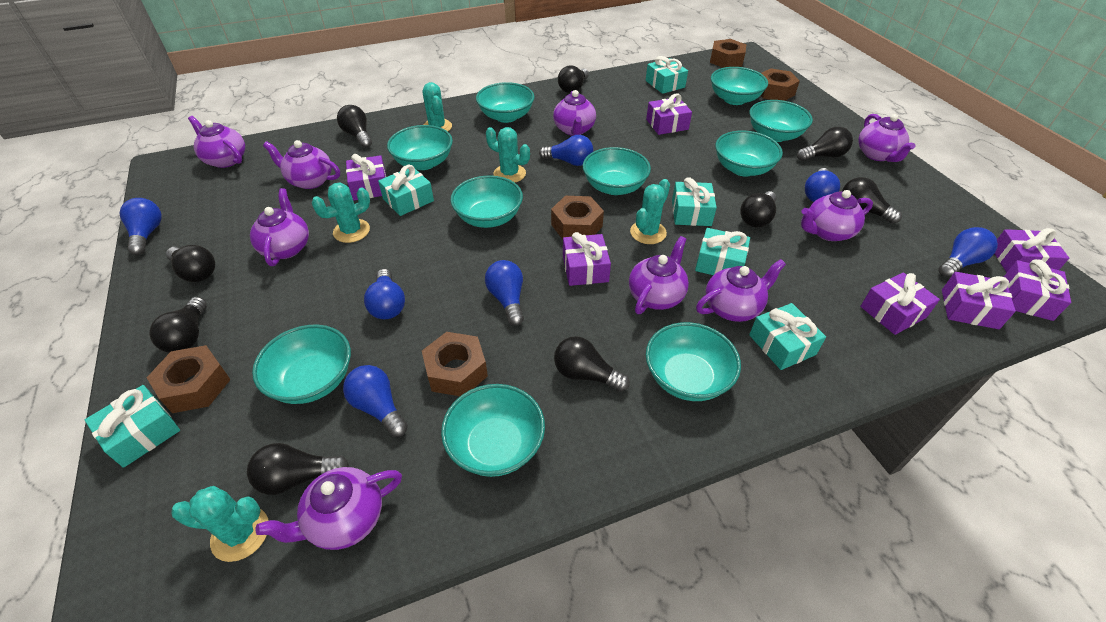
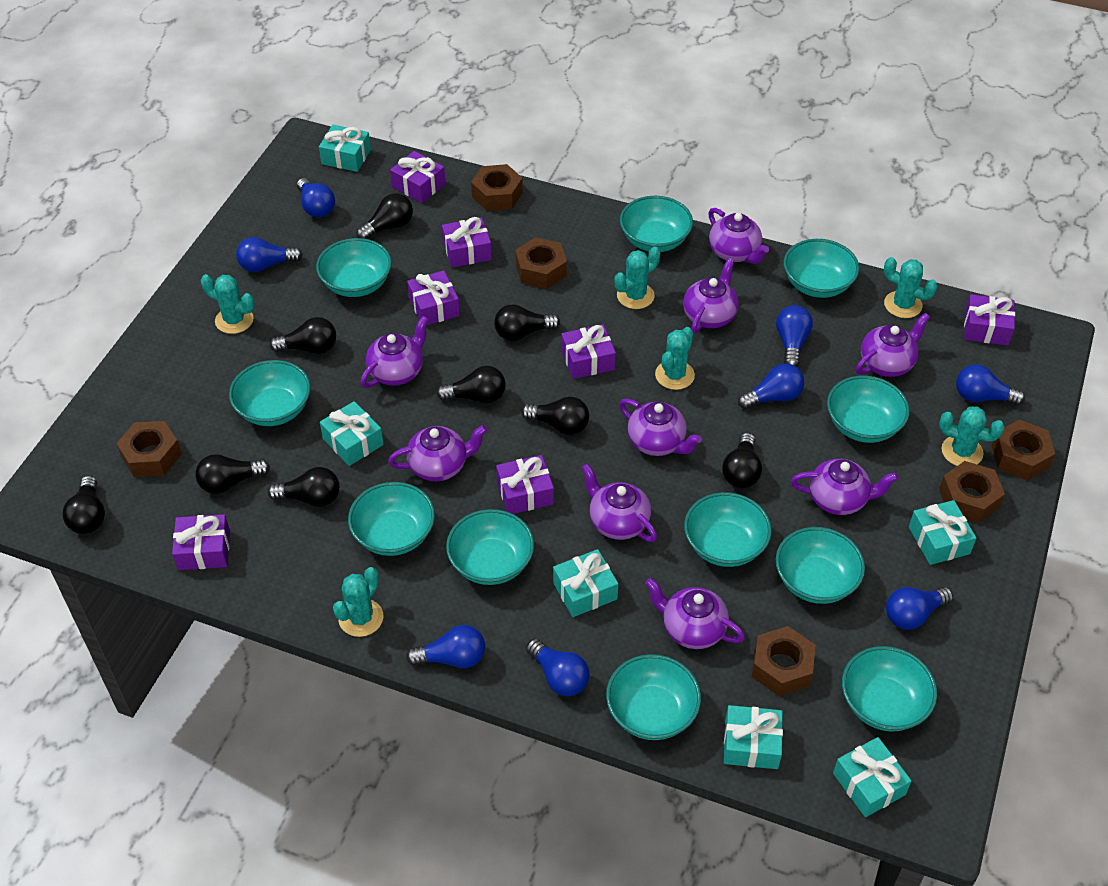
blue light bulb: [120,198,162,255] [343,365,408,437] [364,269,405,319] [485,260,524,326] [539,135,593,166] [805,168,840,202] [938,227,998,278] = 7 -> [236,237,303,272] [297,178,335,217] [406,625,485,668] [526,638,590,696] [738,363,804,409] [776,305,813,367] [886,587,953,630] [956,365,1025,405] = 8
brown nut: [147,345,231,413] [422,332,488,396] [551,196,604,239] [710,39,746,68] [761,68,800,101] = 5 -> [116,421,181,477] [471,164,523,211] [515,237,567,289] [752,626,815,696] [939,461,1005,523] [992,419,1055,480] = 6
turquoise bowl: [252,324,351,404] [387,125,453,170] [441,384,545,477] [450,175,523,228] [476,82,535,123] [583,147,651,195] [646,322,741,401] [711,67,768,105] [715,131,783,177] [750,100,813,142] = 10 -> [229,360,311,426] [316,238,392,297] [348,482,435,556] [446,509,534,585] [606,654,701,740] [620,196,693,252] [684,492,772,567] [776,527,865,604] [784,239,859,298] [827,376,910,443] [842,646,937,732] = 11
turquoise cactus: [171,486,269,562] [312,183,370,243] [423,82,452,131] [486,127,530,182] [630,179,670,244] = 5 -> [201,274,255,334] [333,567,384,637] [614,246,660,309] [655,327,695,390] [884,257,938,318] [939,406,1005,466] = 6

